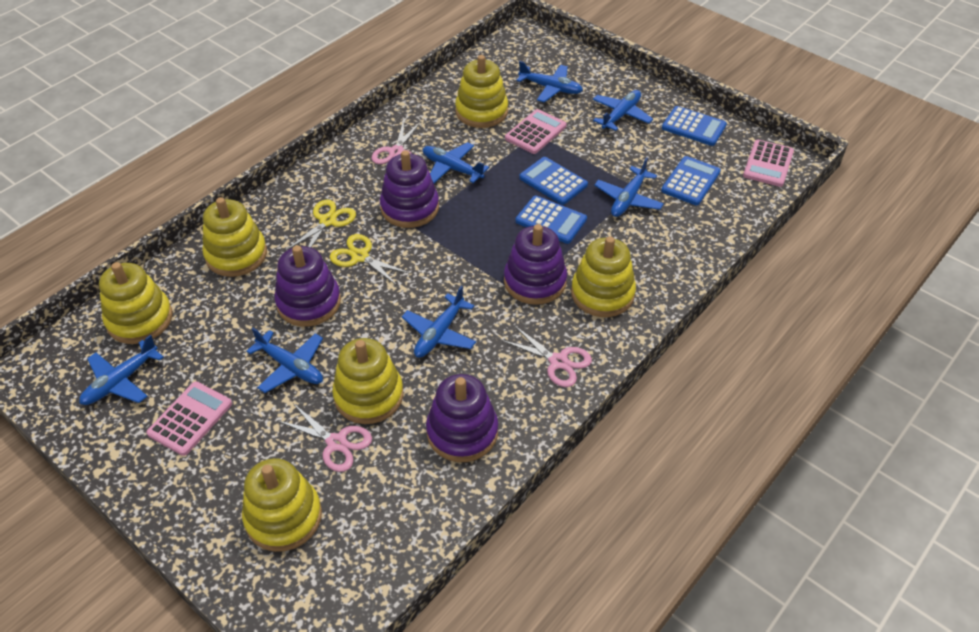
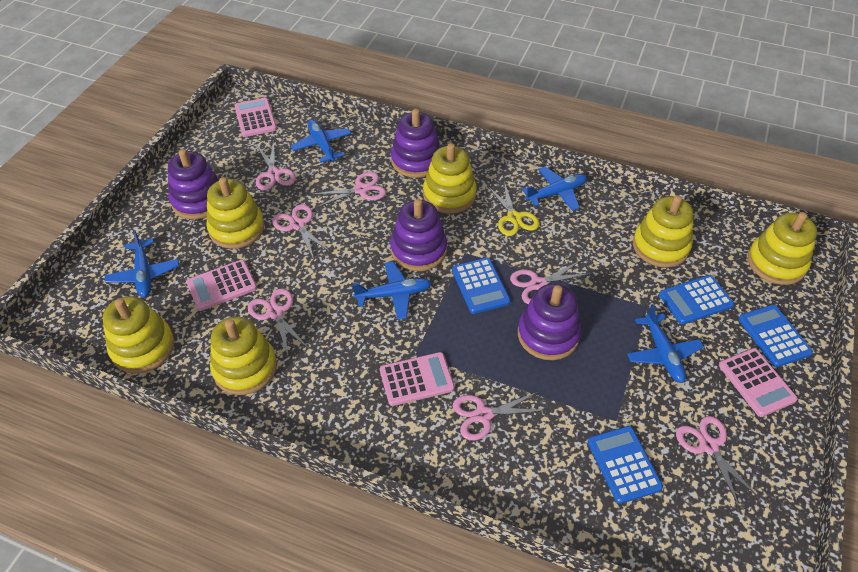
blue plane: [79,335,164,405] [246,328,323,393] [402,286,476,358] [423,142,489,183] [516,61,583,102] [593,90,653,131] [594,157,664,217] = 7 -> [105,230,179,298] [291,119,351,163] [352,262,432,320] [522,167,587,211] [627,304,704,383] = 5
pink calculator: [146,382,232,456] [505,109,566,154] [743,140,794,187] = 3 -> [186,260,257,311] [234,98,277,137] [380,352,455,406] [719,348,798,417] = 4
pink scissors: [278,403,372,472] [372,120,421,164] [501,325,592,387] = 3 -> [248,289,309,355] [256,141,296,191] [272,204,332,259] [311,172,386,208] [452,392,546,440] [510,260,591,304] [676,416,759,506] = 7
yellow scissors: [286,200,356,250] [330,234,411,286] = 2 -> [488,181,540,236] = 1

